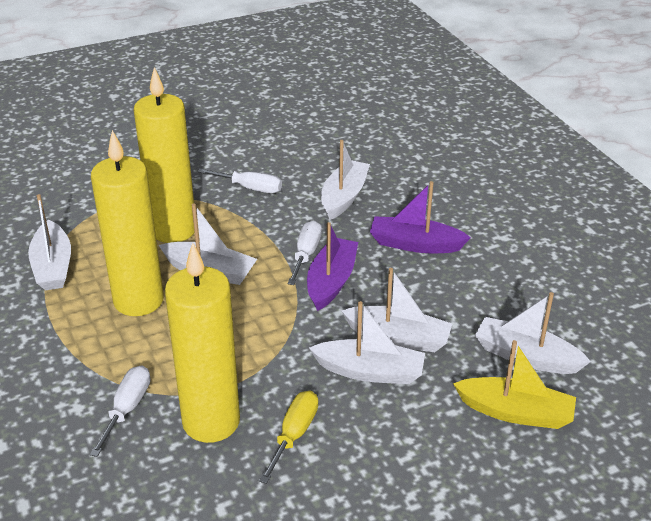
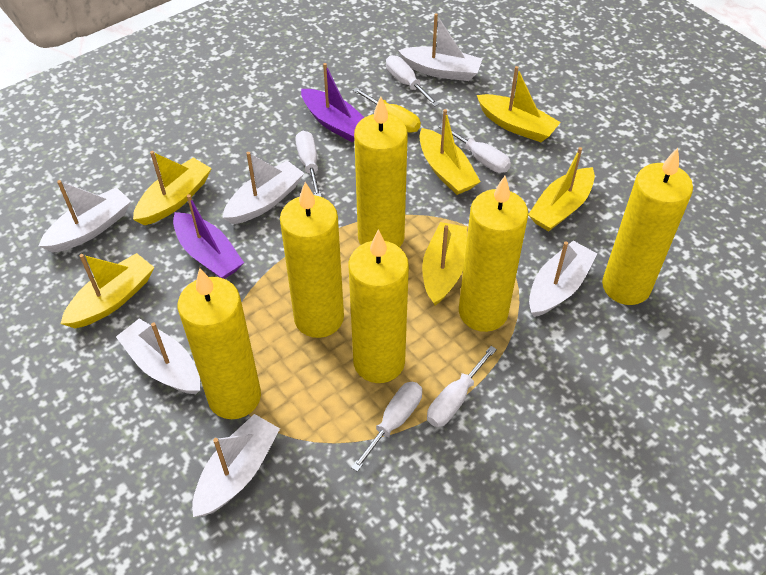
white screwdriver: [90,365,151,457] [197,169,282,193] [288,220,322,285] = 3 -> [295,131,322,197] [351,382,422,472] [386,55,439,107] [427,346,497,427] [438,124,511,173] = 5
yellow boat: [453,340,576,429] = 1 -> [61,253,155,328] [133,151,212,225] [420,109,481,195] [422,222,467,306] [477,66,561,142] [528,147,595,232] = 6
yellow candle: [91,130,164,316] [134,67,194,243] [165,243,240,443] = 3 -> [178,268,261,419] [280,182,344,338] [348,229,409,383] [354,97,408,247] [459,176,528,332] [602,148,693,305] = 6

